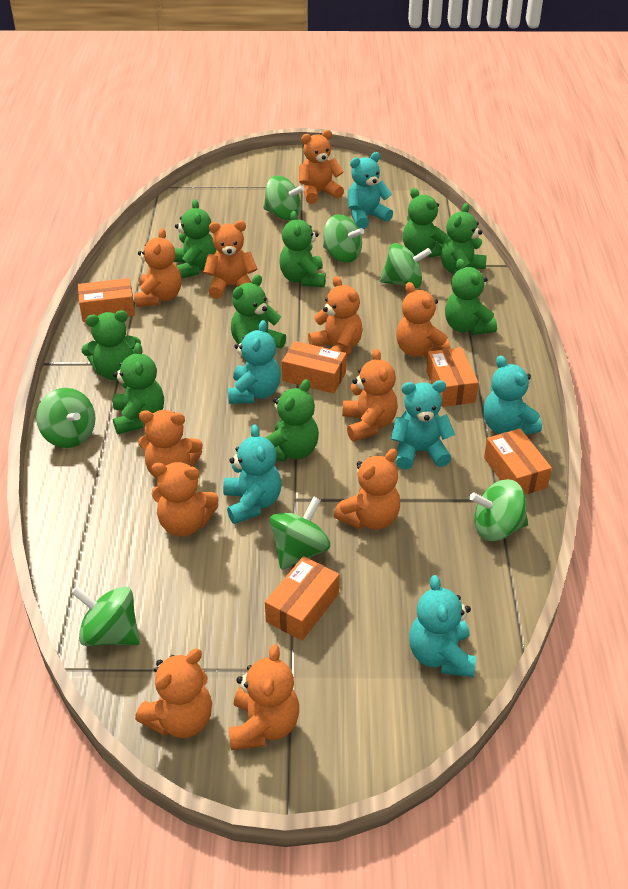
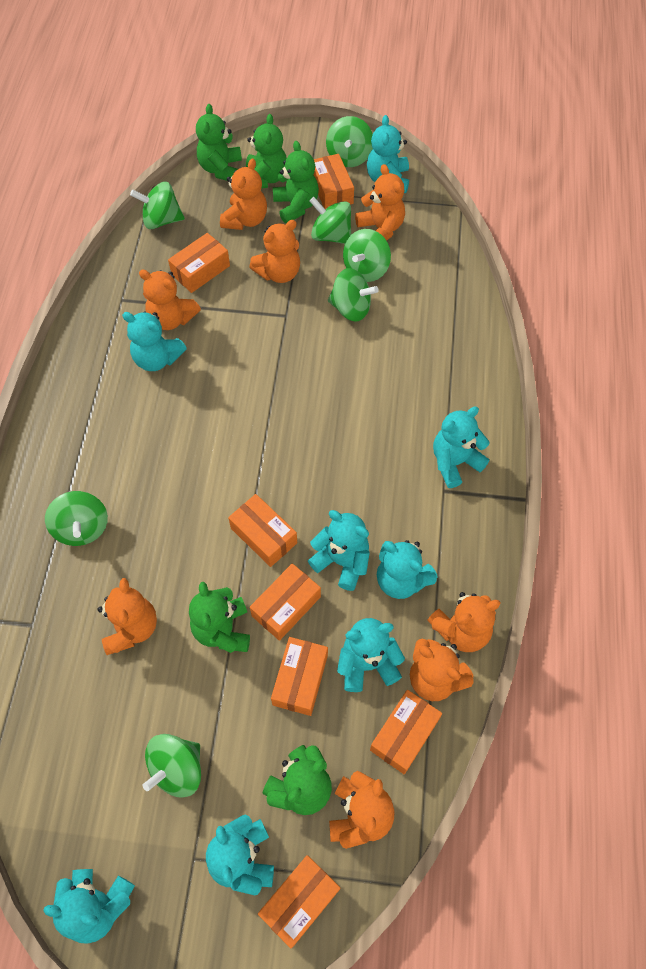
green teddy bear: [82,310,141,380] [113,343,164,434] [173,199,216,279] [231,275,286,348] [265,379,319,462] [279,211,326,287] [403,188,449,258] [440,203,487,274] [445,259,497,335] = 9 -> [189,582,250,653] [196,104,242,181] [246,114,287,189] [262,745,332,815] [273,141,319,223] = 5
orange box: [78,278,135,322] [265,556,339,641] [282,341,347,393] [426,347,479,407] [484,429,552,495] = 5 -> [168,233,230,293] [228,494,297,567] [250,563,321,641] [258,855,340,948] [271,637,328,716] [313,154,354,209] [370,690,442,774] = 7
orange teddy bear: [135,228,181,307] [135,649,212,738] [138,410,203,479] [152,462,219,537] [204,221,257,299] [229,645,299,750] [299,130,344,204] [308,276,363,357] [334,449,400,530] [342,348,398,441] [396,282,451,359] = 11 -> [98,578,157,655] [139,269,201,330] [220,158,267,230] [249,220,300,283] [329,771,394,849] [355,164,405,241] [410,639,473,701] [427,592,501,652] = 8
turquoise teddy bear: [223,424,281,524] [228,320,281,404] [348,152,393,229] [391,380,455,469] [409,575,476,677] [483,355,542,435] = 6 -> [43,869,135,944] [122,312,187,371] [206,814,274,895] [308,510,370,591] [337,618,405,692] [367,115,409,193] [377,540,438,599] [433,407,490,488] = 8

